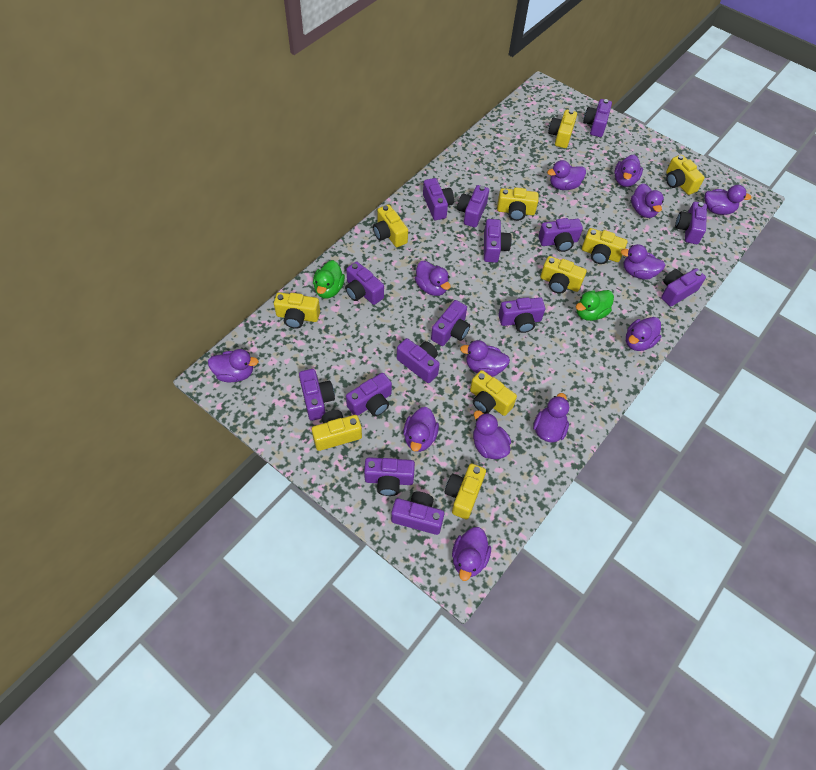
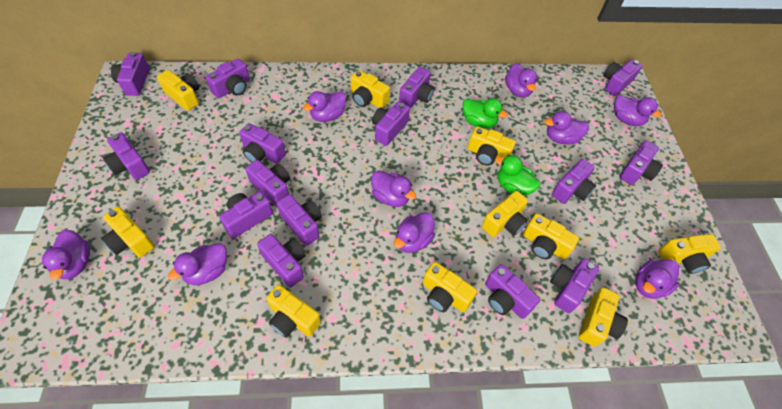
purple duck: [208,349,259,383] [403,407,439,452] [415,261,451,296] [452,527,491,581] [460,340,510,377] [473,410,511,459] [533,393,569,442] [547,160,586,190] [614,155,643,187] [621,244,665,280] [626,317,661,351] [631,183,664,218] [704,185,752,215] = 13 -> [42,230,90,280] [168,243,227,285] [303,91,346,122] [371,170,416,207] [394,212,435,253] [505,63,537,97] [544,111,589,144] [614,95,662,126] [635,259,679,299] = 9

